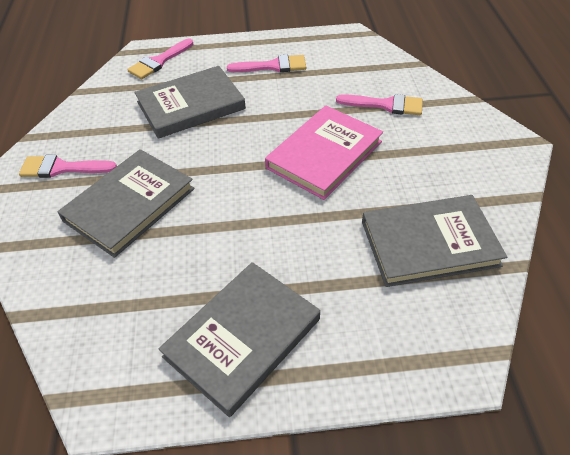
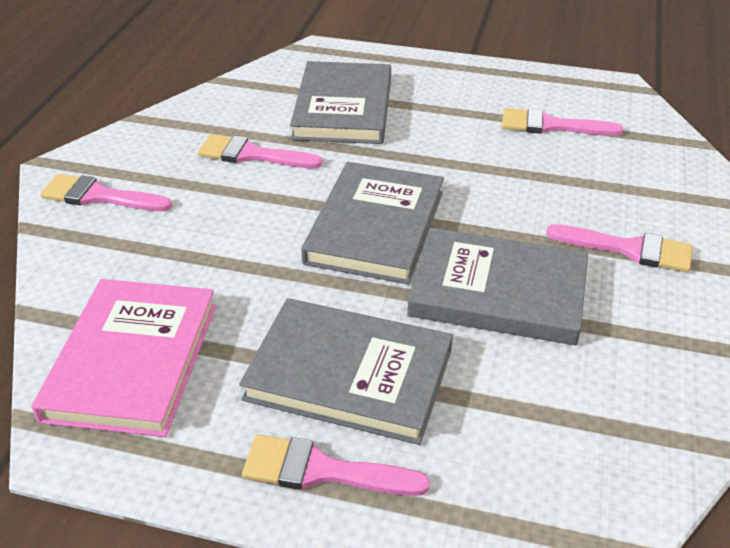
pink brush: [19,155,117,178] [127,38,193,79] [227,55,306,72] [336,94,423,115] = 4 -> [40,174,172,211] [198,134,323,168] [242,434,430,496] [502,108,623,136] [546,224,692,272] = 5

